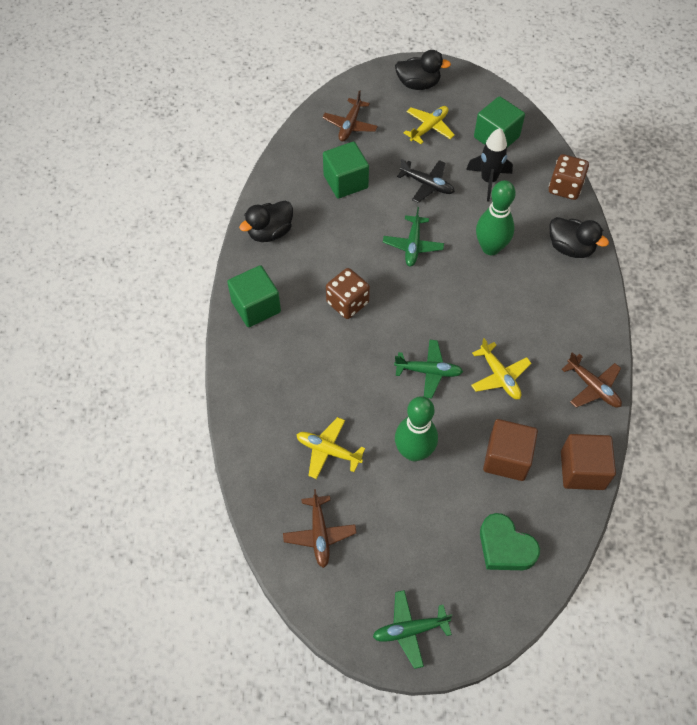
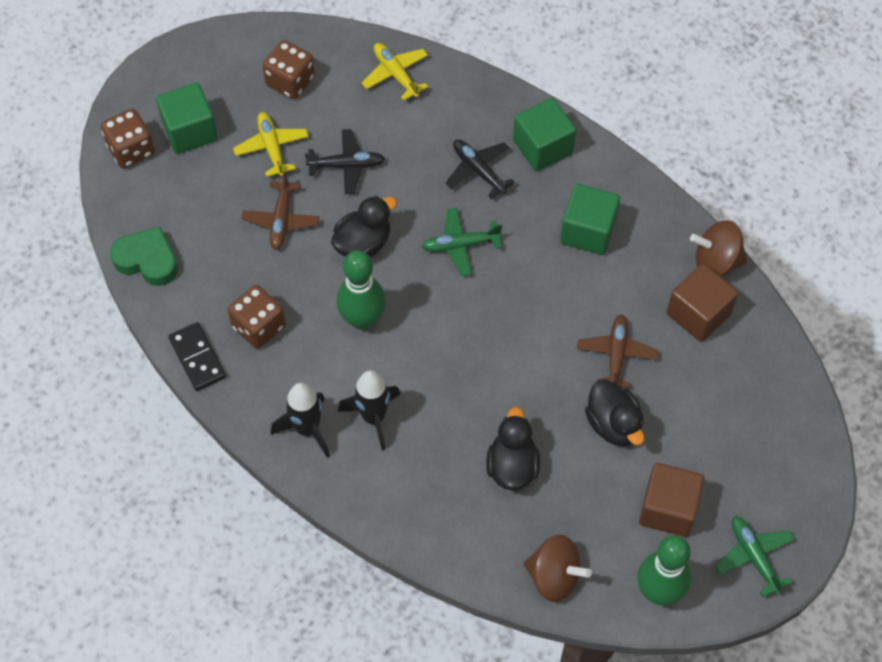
black domino: none = 0 -> [168,322,226,391] = 1
black plane: [397,159,455,203] = 1 -> [304,129,385,194] [446,140,515,199] = 2
black rocket: [466,128,513,201] = 1 -> [271,383,330,458] [338,370,401,451] = 2
brown dice: [326,268,370,319] [549,154,589,200] = 2 -> [101,109,155,169] [228,285,285,349] [262,40,315,99] = 3
brown plane: [283,489,356,568] [322,90,378,141] [562,352,622,408] = 3 -> [242,171,320,250] [577,314,658,388] = 2
brown spinning top: none = 0 -> [524,535,592,602] [690,220,748,277] = 2
green plane: [373,590,452,669] [383,207,444,266] [394,340,463,399] = 3 -> [422,208,502,276] [715,516,795,597] = 2
yellow plane: [296,417,365,479] [404,106,455,144] [471,338,531,399] = 3 -> [233,112,309,177] [361,43,428,101] = 2

